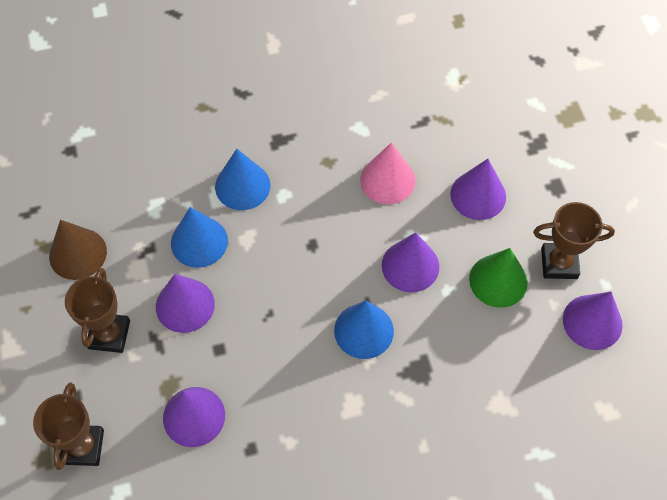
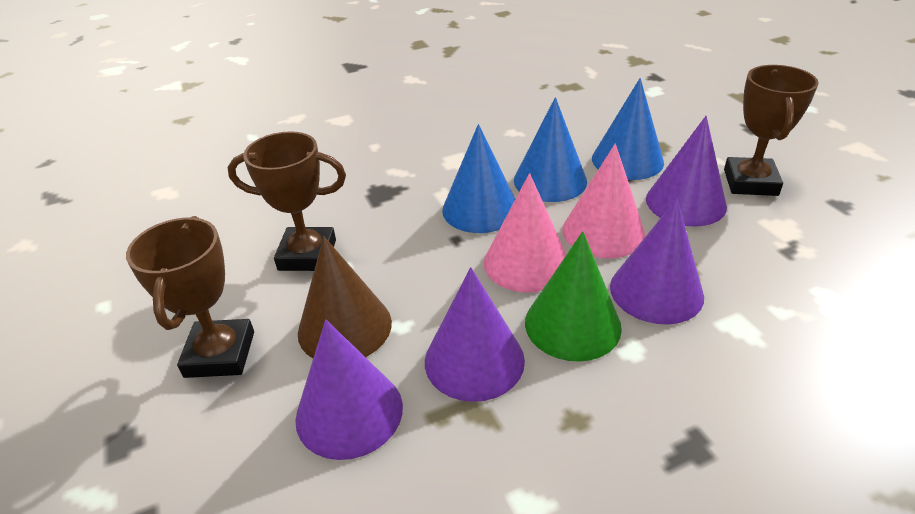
pink cone: [360,142,415,204] = 1 -> [484,173,567,293] [562,143,645,259] = 2
purple cone: [156,274,215,333] [163,387,225,447] [382,233,439,292] [450,159,506,220] [563,292,623,350] = 5 -> [295,320,403,460] [425,267,525,402] [610,199,704,325] [646,116,727,227] = 4

